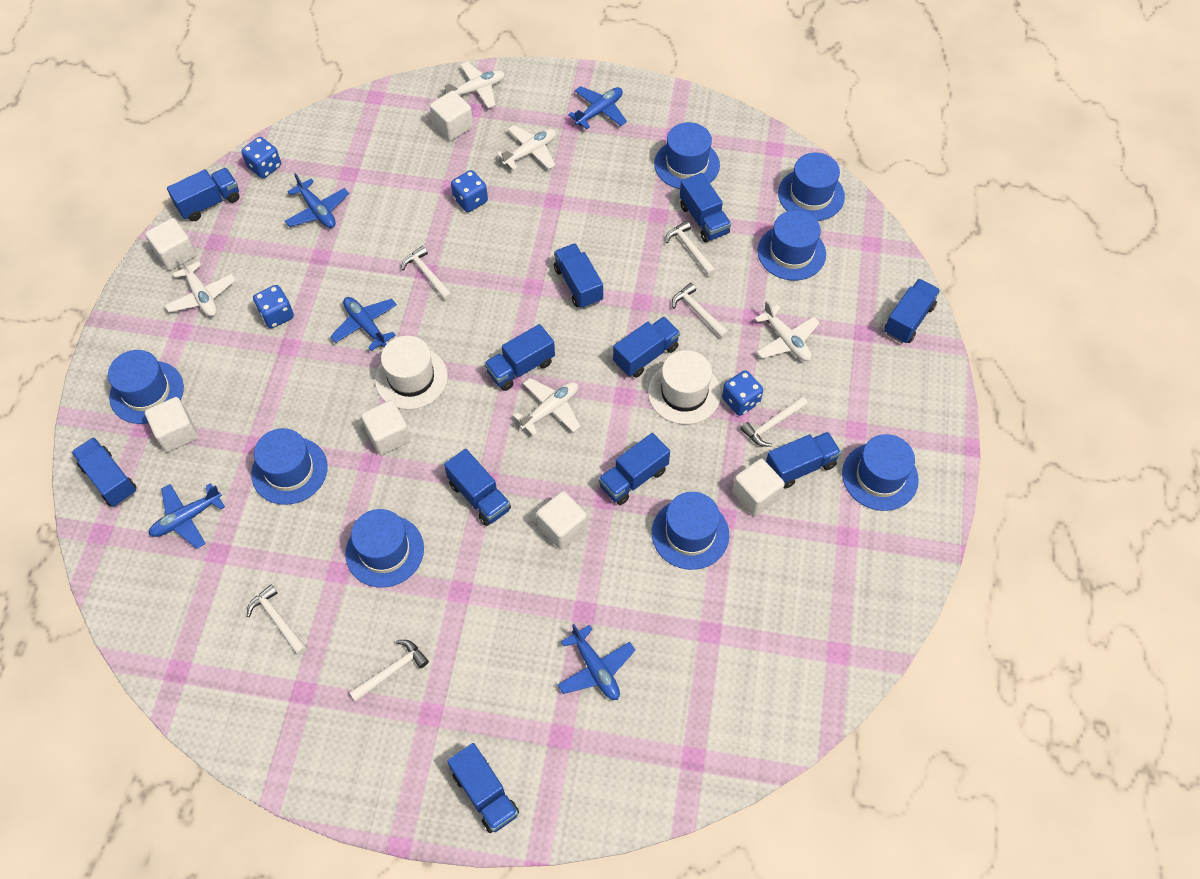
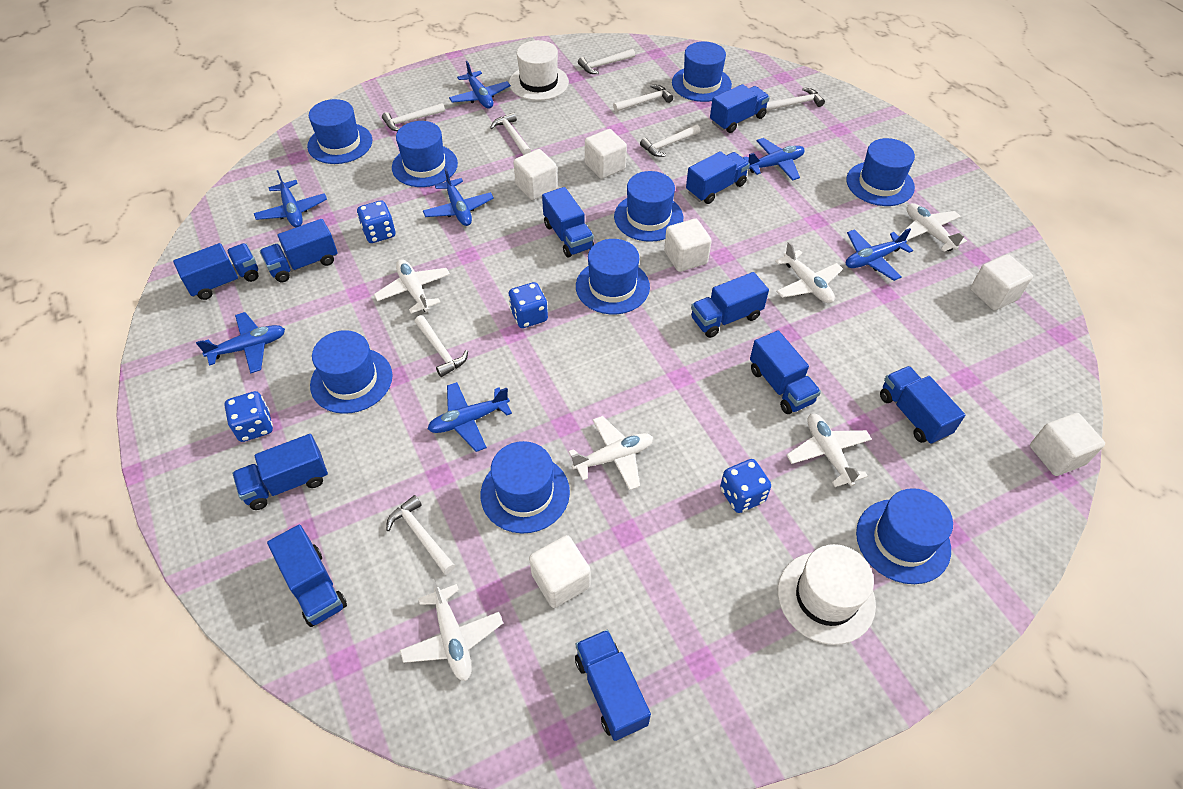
blue hat: [108,350,184,424] [251,428,328,505] [345,509,424,588] [652,492,729,570] [654,122,720,189] [758,210,826,281] [778,153,845,221] [842,434,919,511] = 8 -> [307,99,372,164] [310,330,392,414] [392,121,458,187] [481,441,570,533] [576,239,650,314] [614,171,683,242] [672,42,732,102] [846,138,915,206] [856,488,953,584] = 9
blue plane: [149,483,225,549] [285,173,349,228] [330,297,397,351] [558,624,635,700] [568,86,627,129] = 5 -> [196,312,285,373] [254,170,327,227] [423,168,494,226] [428,382,512,452] [449,61,511,108] [743,138,805,181] [846,228,913,281] = 7
white hammer: [247,584,307,655] [349,640,429,702] [401,246,453,301] [665,220,716,276] [672,283,729,339] [740,396,808,447] = 6 -> [382,103,445,131] [386,495,455,575] [414,315,468,377] [490,112,531,155] [578,49,635,74] [613,85,673,112] [640,125,700,157] [766,88,825,111] = 8
white plane: [165,256,236,317] [443,62,505,108] [497,125,556,170] [513,378,581,436] [755,300,820,361] = 5 -> [374,259,450,314] [400,579,503,681] [568,416,653,490] [775,242,843,303] [787,414,872,487] [899,203,967,252] = 6

